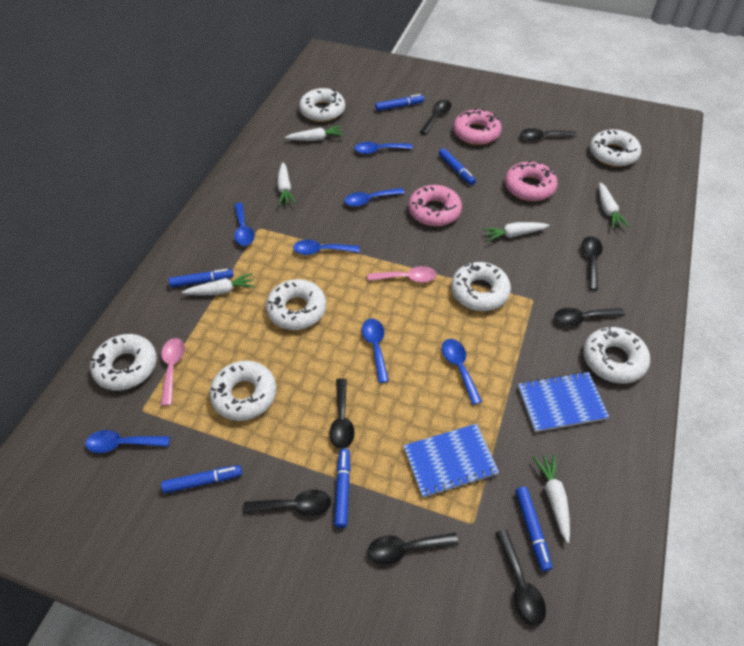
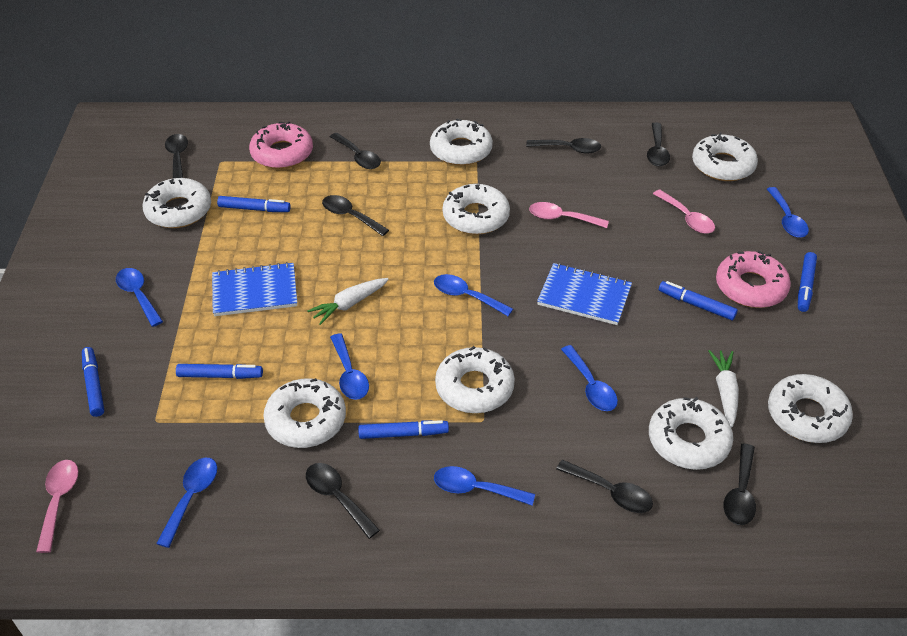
pink donut: [408,185,462,227] [453,108,501,145] [505,160,558,201] = 3 -> [249,121,313,169] [716,251,791,308] = 2
pink spoon: [161,338,185,406] [368,266,437,283] = 2 -> [36,460,78,553] [529,202,609,228] [653,190,715,234] = 3
white carrot: [182,273,255,295] [277,162,295,206] [285,126,344,141] [483,222,549,242] [533,454,570,543] [599,182,630,229] = 6 -> [307,278,389,325] [708,350,739,427] = 2
white donut: [90,334,157,391] [209,361,276,421] [266,279,326,330] [299,88,345,122] [451,261,511,311] [583,326,650,384] [590,129,641,167] = 7 -> [142,178,211,228] [263,378,346,448] [430,119,493,166] [435,346,515,413] [443,184,510,235] [649,397,733,470] [692,132,758,181] [768,374,853,443] = 8

